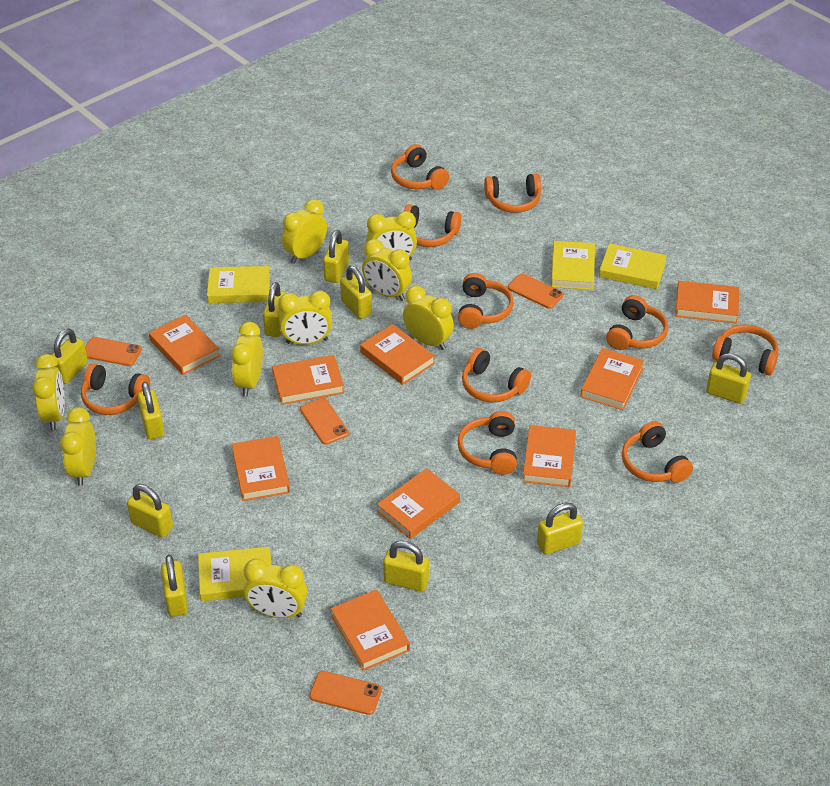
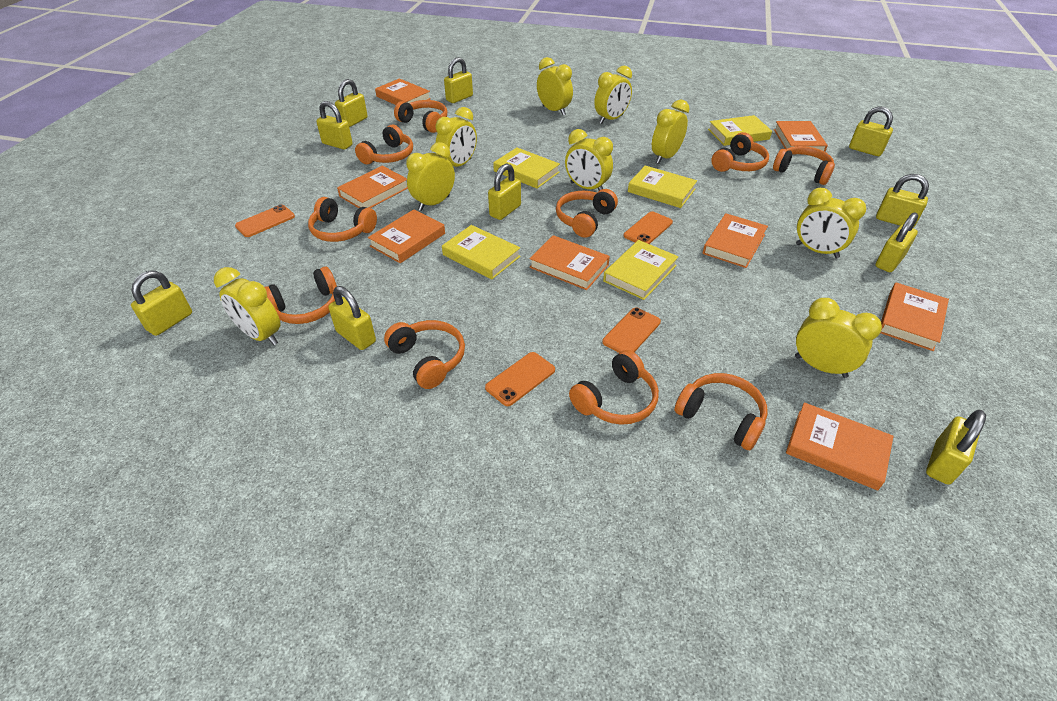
orange book: [149,315,220,375] [232,436,290,501] [272,355,344,405] [331,589,410,671] [360,324,435,385] [377,468,460,539] [523,425,576,487] [580,348,644,410] [675,281,739,323] = 9 -> [337,166,408,208] [368,209,445,263] [375,78,431,105] [530,235,610,290] [703,213,768,268] [774,121,828,152] [786,402,894,491] [880,282,949,351] = 8
yellow book: [198,547,271,601] [207,266,270,303] [551,241,595,290] [599,244,667,289] = 4 -> [442,225,521,279] [493,148,560,189] [603,240,679,300] [628,166,697,208] [708,115,772,146] = 5

